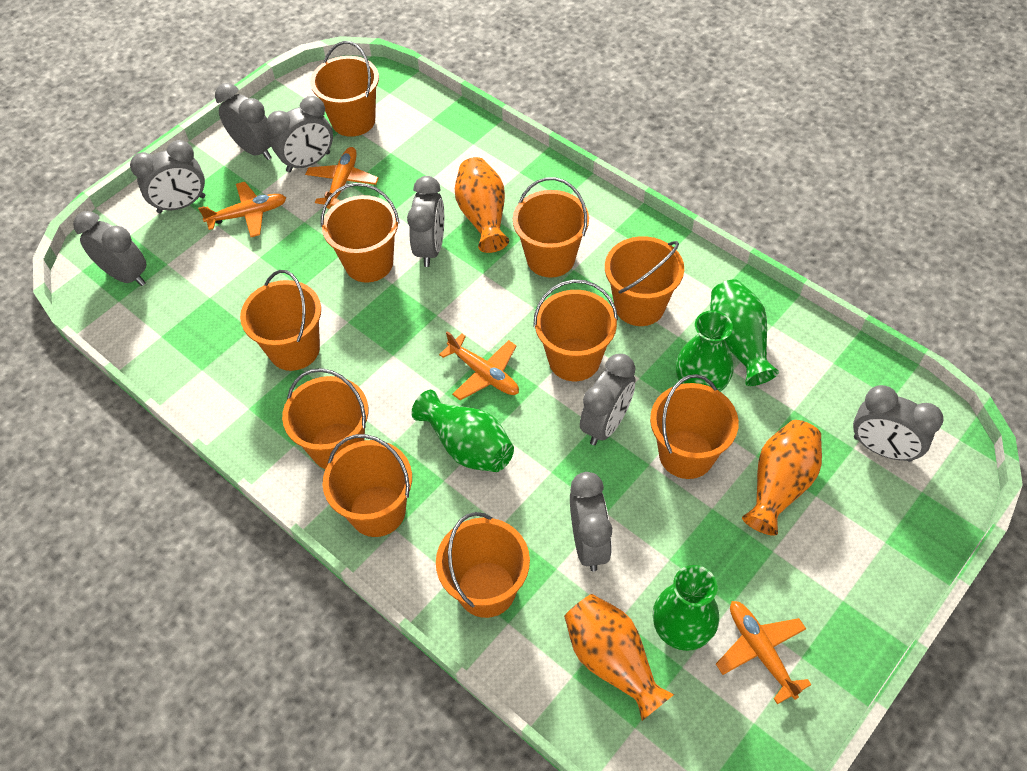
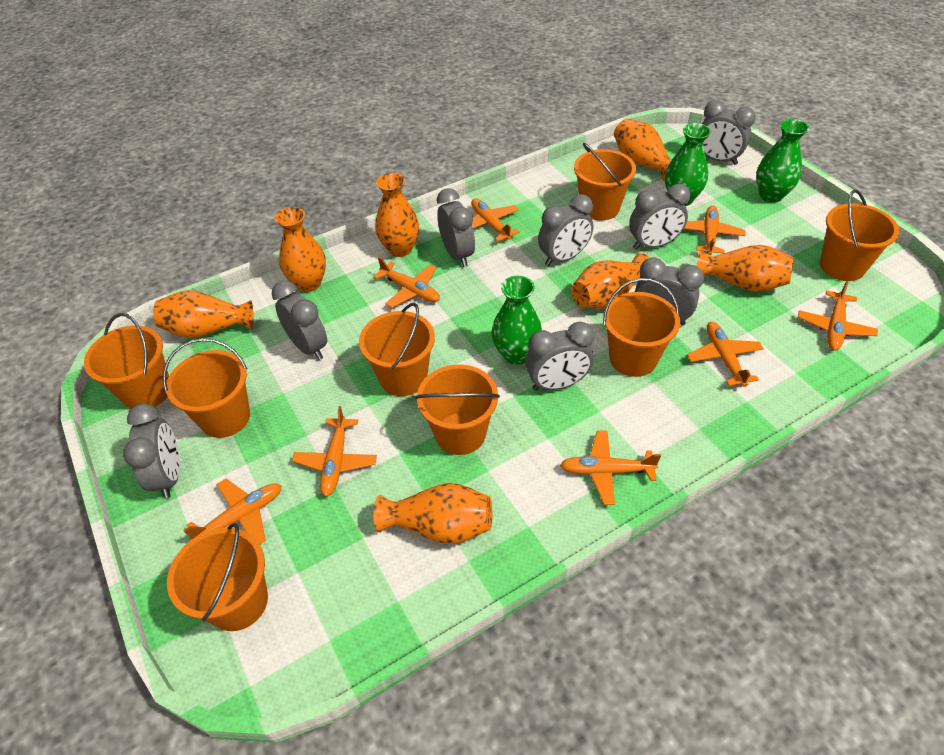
green vase: [411,390,514,472] [653,565,719,651] [676,311,733,392] [710,279,779,386] = 4 -> [491,276,542,365] [665,123,711,206] [756,119,809,203] = 3
orange bucket: [240,270,321,371] [282,368,368,469] [310,41,379,137] [321,183,400,283] [323,434,412,537] [436,512,530,618] [513,177,589,278] [533,279,618,381] [605,236,684,326] [650,374,739,479] = 10 -> [84,313,169,409] [163,338,250,438] [167,523,268,631] [359,303,435,396] [416,364,500,455] [574,143,636,221] [603,278,680,377] [820,189,899,281] = 8
orange plane: [198,182,287,237] [305,147,379,209] [439,331,519,400] [716,601,811,704] = 4 -> [183,479,282,544] [292,406,377,497] [373,257,440,308] [471,198,520,242] [560,431,661,505] [684,206,745,255] [687,322,764,387] [798,281,878,351] = 8
orange vase: [455,157,509,253] [564,594,674,721] [742,420,822,536] = 3 -> [154,290,253,338] [275,207,326,292] [373,483,492,544] [375,173,419,257] [571,253,649,309] [614,119,672,182] [697,245,793,292] = 7

